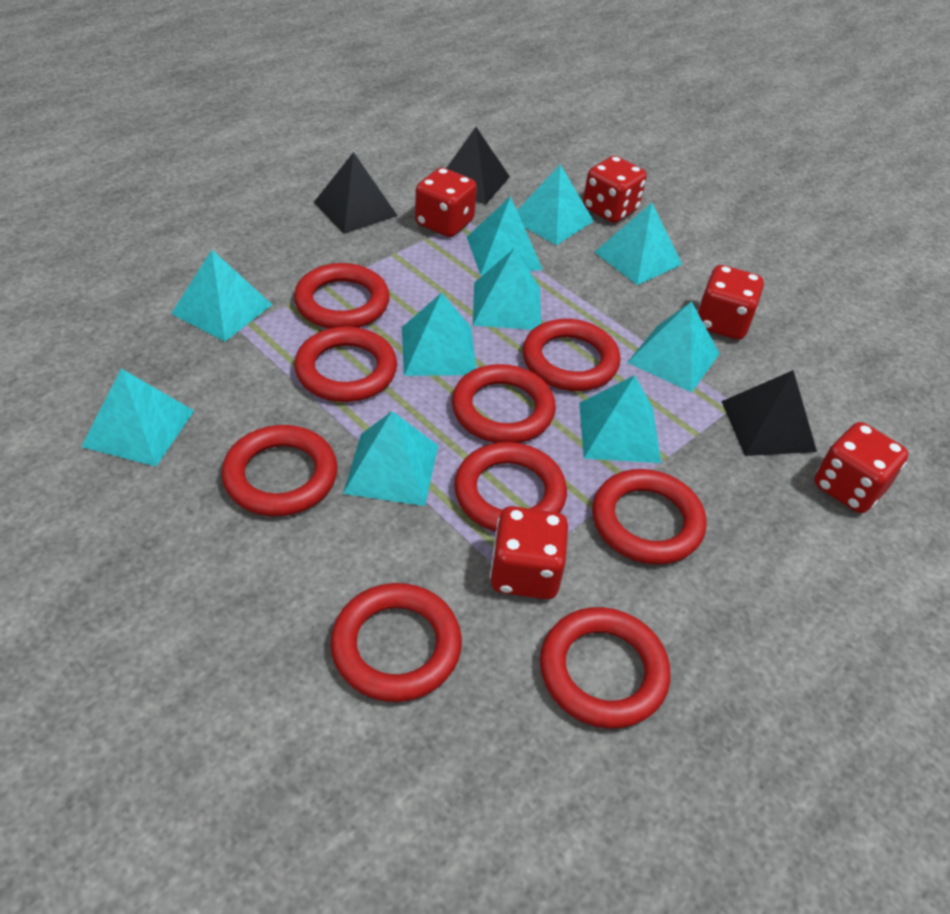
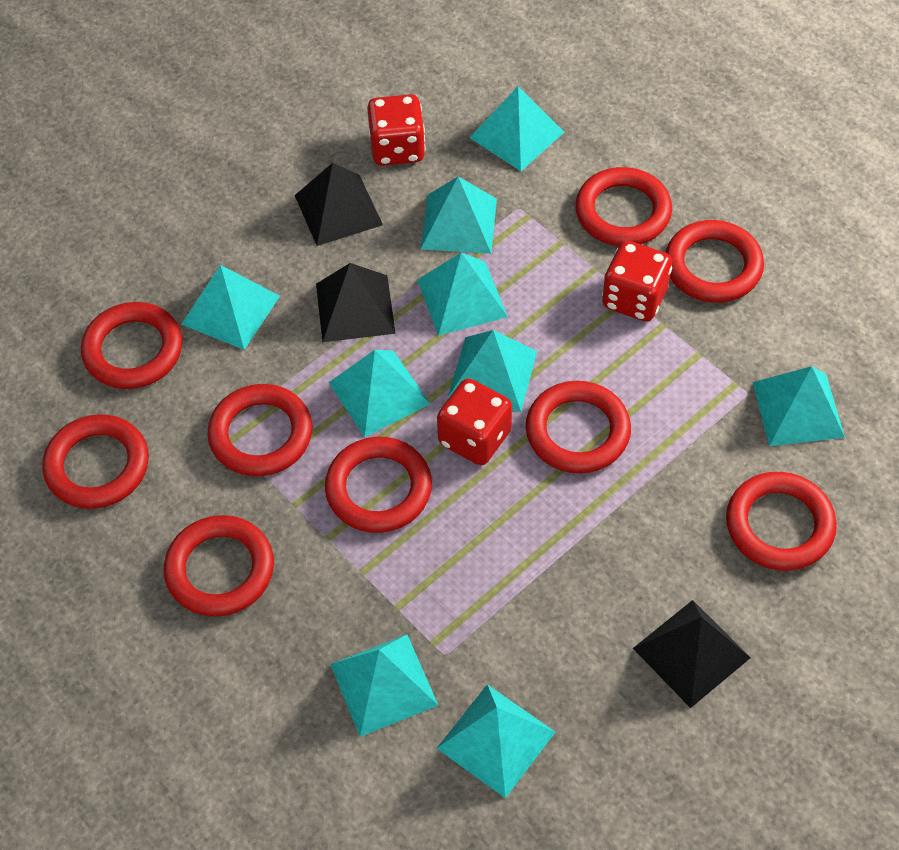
red dice: [415,168,477,237] [490,506,568,600] [583,156,647,223] [697,265,764,340] [814,422,909,513] = 5 -> [367,94,426,166] [437,378,512,465] [602,241,672,321] = 3
turquoise pyramid: [81,369,194,467] [171,250,272,342] [343,411,438,506] [402,292,476,376] [467,196,543,275] [473,249,541,330] [517,164,593,245] [579,375,661,463] [595,203,682,285] [627,301,720,393] = 10 -> [181,265,280,350] [329,350,430,437] [330,635,439,737] [417,252,508,336] [421,177,497,254] [436,684,555,798] [448,330,537,412] [469,86,564,171] [753,366,845,446] = 9

